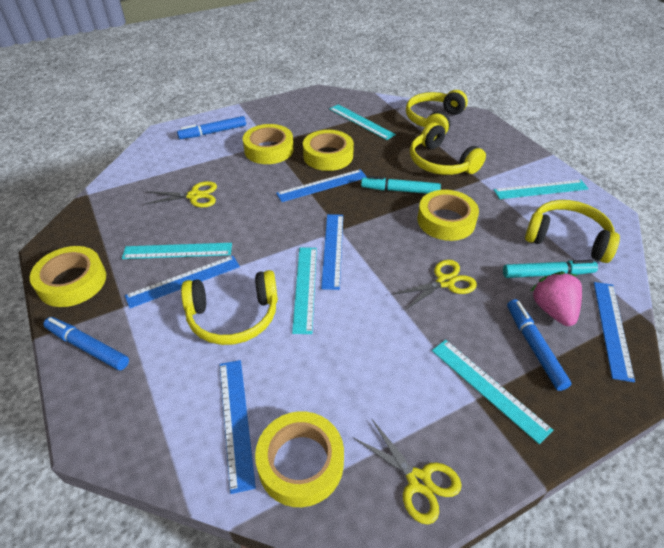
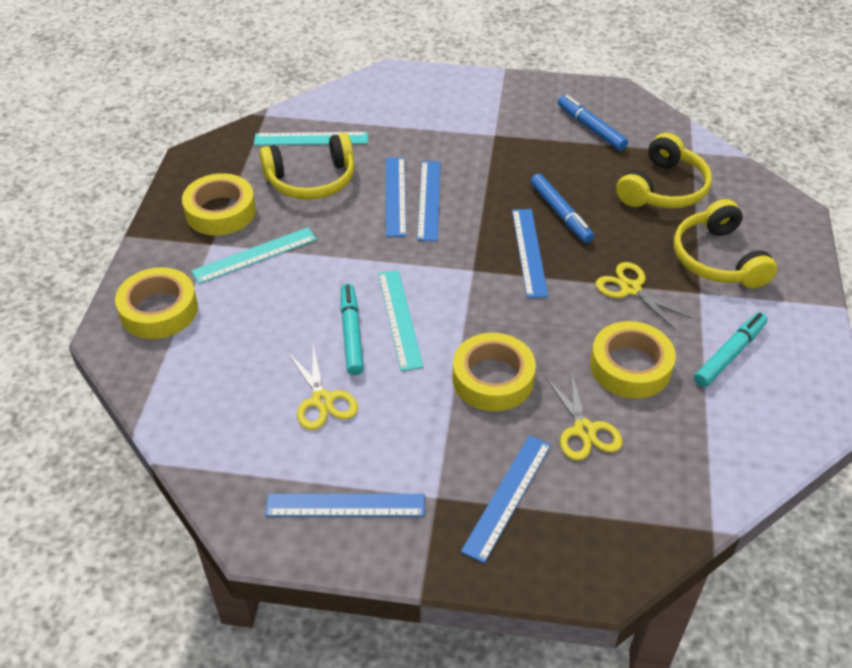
blue marker: [43,317,129,370] [177,116,246,139] [507,299,572,391] = 3 -> [530,174,594,243] [558,95,628,151] = 2
pink strawberry: [531,271,582,326] = 1 -> none = 0
turquoise ruler: [122,243,232,259] [292,248,317,334] [329,104,396,140] [432,340,553,445] [494,180,589,199] = 5 -> [191,227,317,284] [254,132,368,145] [378,270,423,371] = 3
yellow headphones: [181,270,278,345] [406,90,468,134] [410,122,486,175] [525,200,620,263] = 4 -> [260,133,354,200] [616,133,712,208] [674,199,777,289] = 3
yellow tape: [30,246,106,307] [243,124,294,164] [255,411,344,507] [303,130,354,171] [417,190,479,241] = 5 -> [115,267,198,339] [182,173,256,236] [453,333,536,411] [590,321,676,399] = 4

